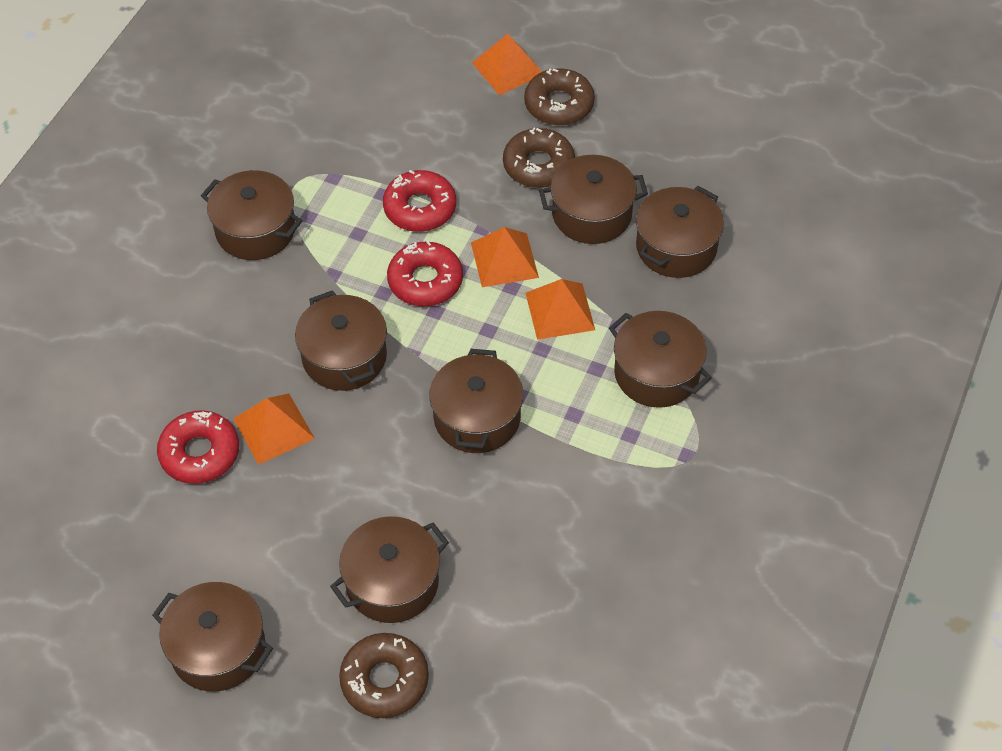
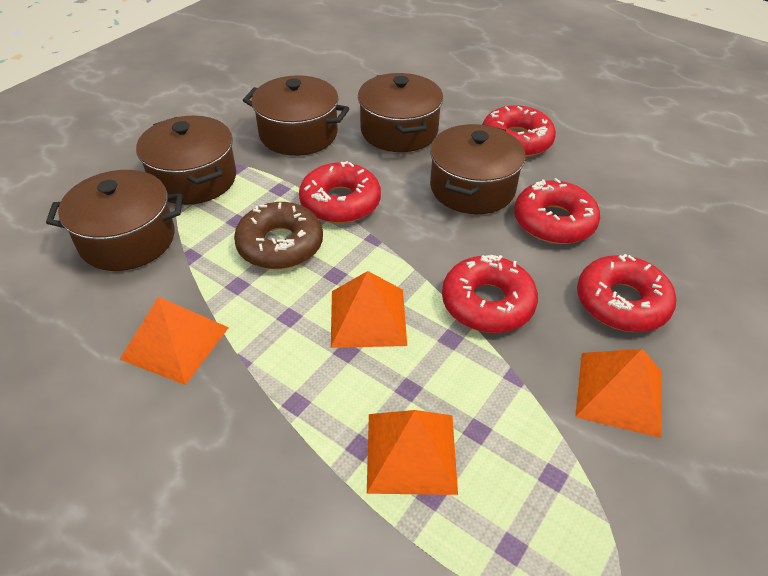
brown donut: [339,633,429,718] [503,128,575,188] [524,68,595,126] = 3 -> [234,202,323,269] = 1
brown pot: [152,582,273,691] [201,170,302,260] [295,290,387,391] [330,516,449,623] [429,349,523,453] [539,155,648,244] [609,311,712,408] [636,186,724,278] = 8 -> [46,170,183,271] [136,116,236,205] [243,75,349,156] [358,73,443,152] [430,124,526,214] = 5
red donut: [157,410,239,484] [383,170,456,232] [387,241,463,306] = 3 -> [299,161,381,223] [442,255,538,333] [483,105,556,157] [514,178,600,244] [577,254,676,332] = 5

